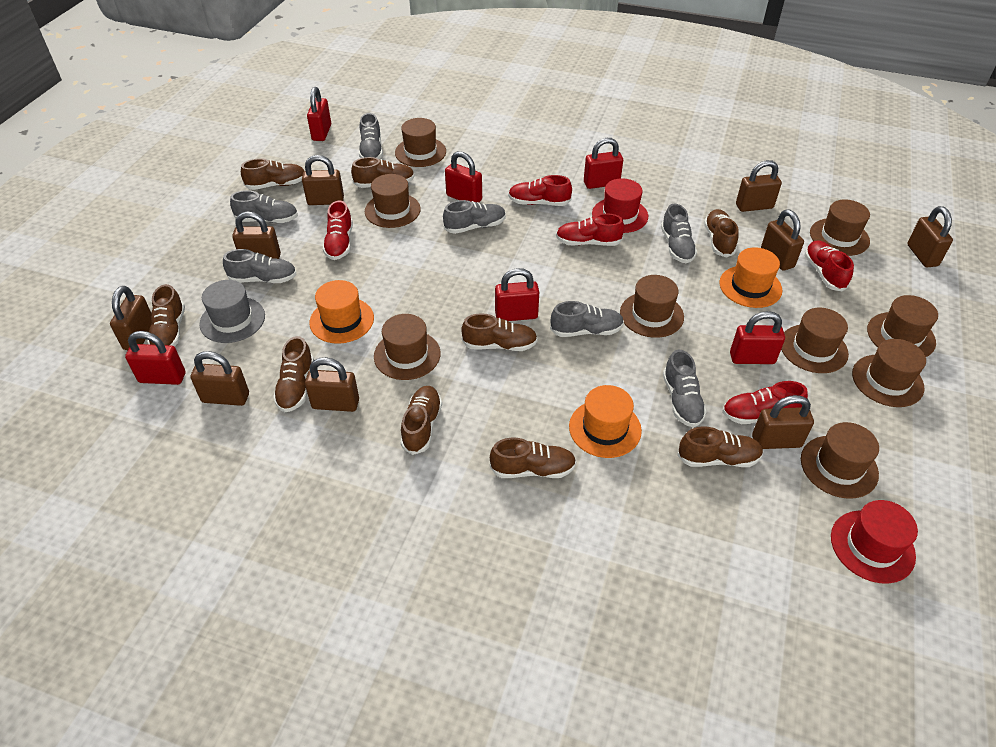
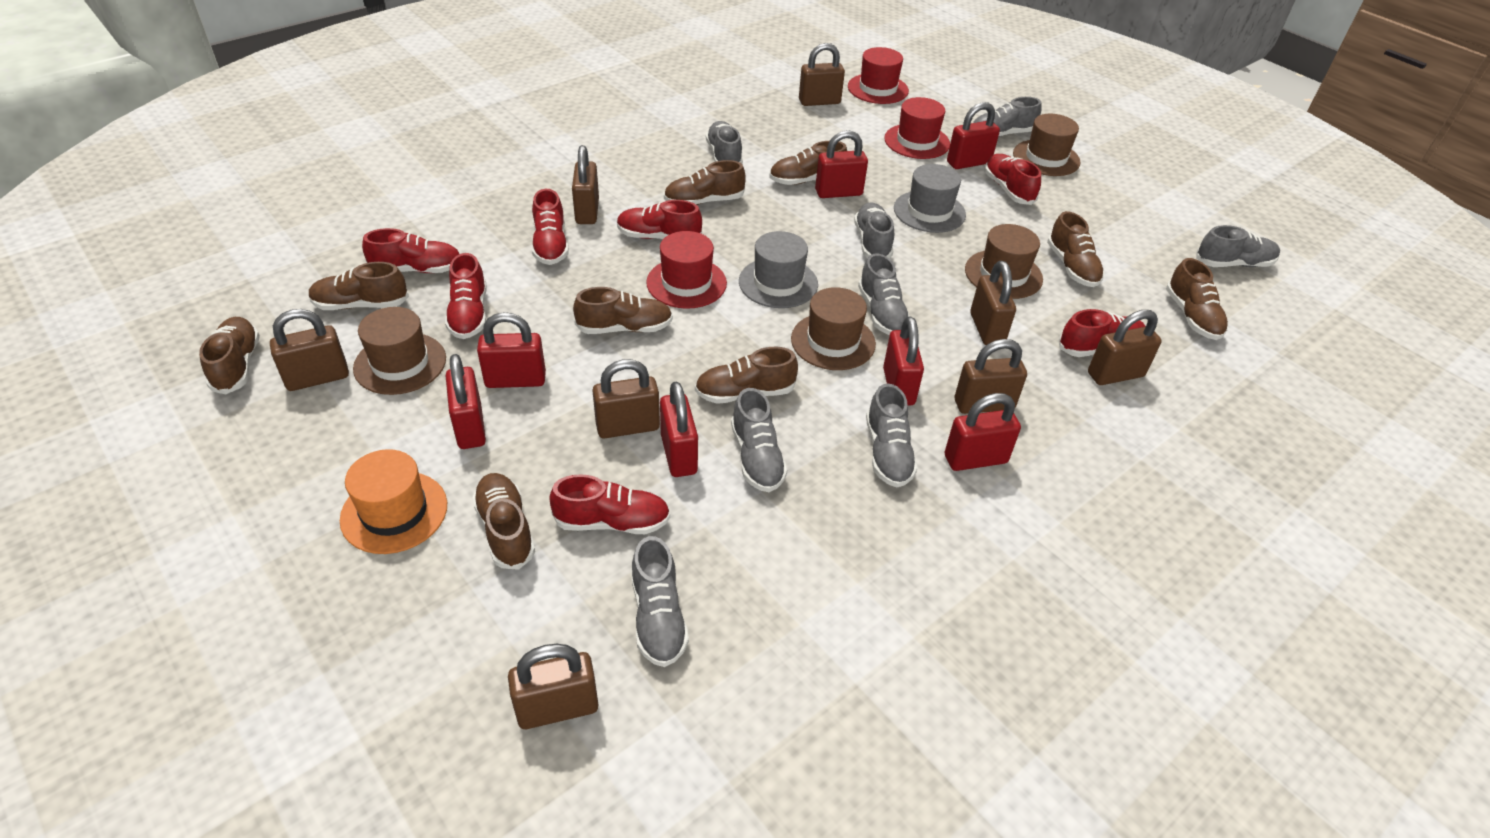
brown hat: [365,174,421,228] [374,314,441,380] [395,118,446,167] [620,275,684,338] [781,308,849,373] [801,422,879,499] [810,199,870,256] [852,339,926,407] [867,295,938,357] = 9 -> [353,307,446,395] [791,287,876,370] [965,224,1043,299] [1013,114,1080,176] = 4
brown padlock: [110,286,152,350] [191,351,249,406] [232,211,281,259] [302,155,344,205] [305,357,359,412] [736,160,782,212] [752,395,814,449] [761,209,804,271] [907,206,953,267] = 9 -> [270,309,349,391] [508,644,598,729] [572,145,599,224] [592,359,660,439] [799,43,845,106] [955,339,1027,414] [970,261,1016,345] [1088,310,1162,385] = 8
grey hat: [199,280,265,343] = 1 -> [739,231,818,308] [894,164,966,233] = 2
grey shoe: [223,249,297,283] [230,190,298,223] [359,113,383,159] [443,200,506,234] [550,301,624,337] [661,204,697,263] [663,350,707,427] = 7 -> [631,536,689,667] [706,121,743,165] [731,388,787,492] [854,202,894,259] [858,253,910,335] [866,383,918,487] [973,97,1042,137] [1196,225,1280,267] = 8
orange hat: [309,280,374,344] [569,385,642,458] [719,247,782,308] = 3 -> [340,449,447,554] = 1
red hat: [592,178,648,233] [831,500,918,584] = 2 -> [646,231,727,309] [848,47,909,104] [884,97,950,159] = 3
red padlock: [125,331,186,385] [307,87,331,141] [445,151,482,202] [495,268,539,321] [584,138,623,189] [730,311,785,364] = 6 -> [446,354,486,449] [477,312,546,388] [660,381,698,477] [815,130,868,198] [883,316,924,406] [945,393,1021,471] [947,102,1000,169] = 7
red shoe: [323,201,353,260] [508,175,572,206] [556,213,624,246] [722,381,808,424] [804,240,854,292] = 5 -> [362,228,459,273] [445,253,487,339] [532,189,569,265] [549,474,670,534] [617,200,702,239] [984,154,1041,205] [1059,309,1146,357] = 7

